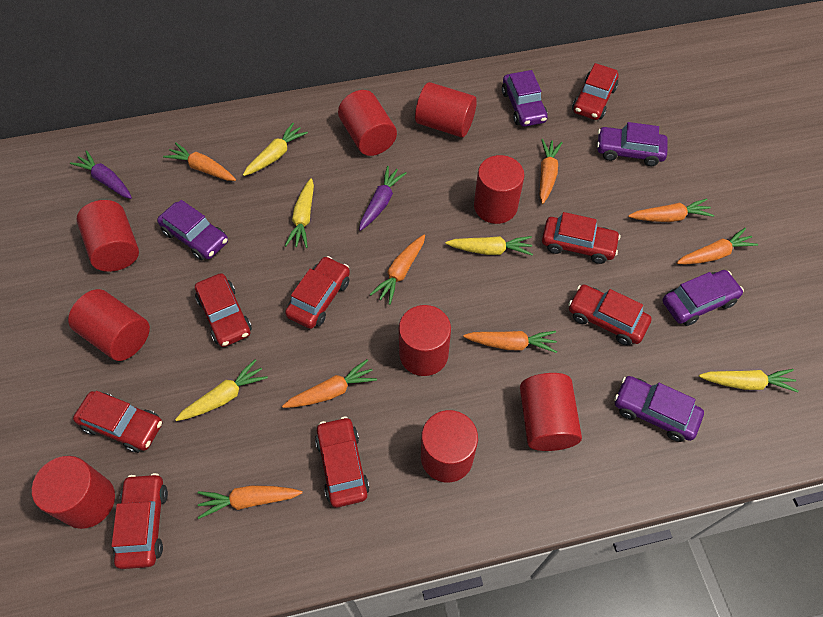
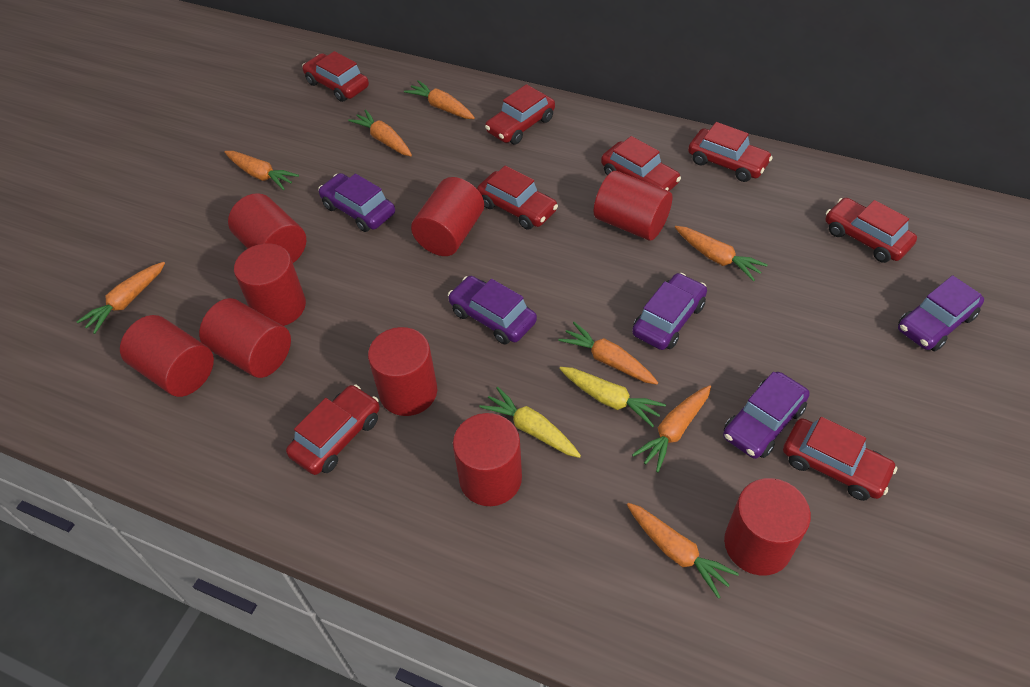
purple carrot: [70,150,132,199] [359,166,407,231] = 2 -> none = 0
yellow carrot: [175,359,268,421] [243,123,308,176] [285,178,314,248] [445,236,533,255] [699,369,799,392] = 5 -> [479,386,581,458] [559,367,666,427] = 2

